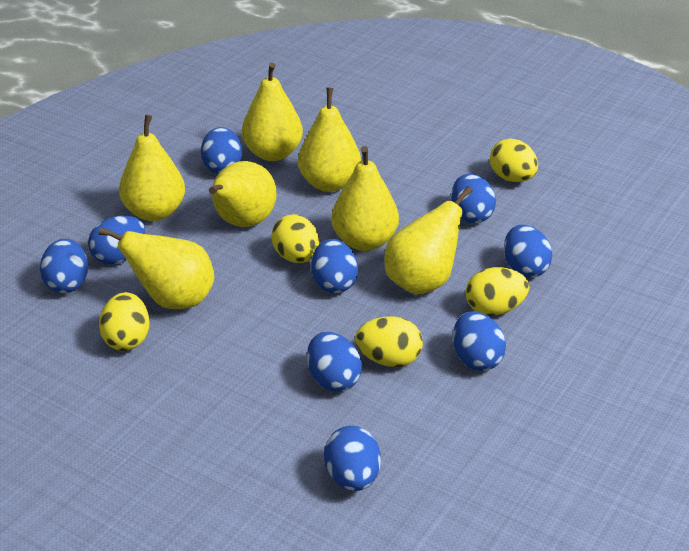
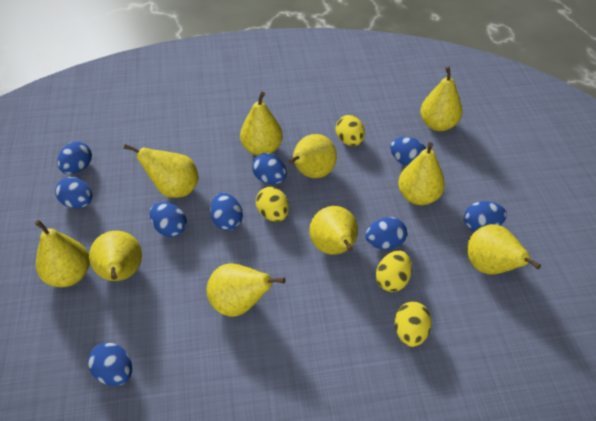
yellow egg: [99,292,150,351] [271,214,319,263] [355,316,423,367] [465,267,529,316] [490,138,538,182] = 5 -> [256,187,289,222] [336,115,365,146] [376,250,412,292] [395,301,432,347] = 4
yellow pear: [98,227,214,309] [119,115,185,221] [209,161,277,227] [242,63,303,161] [298,88,361,192] [331,146,399,251] [384,186,473,295] = 7 -> [35,220,90,287] [89,231,142,281] [124,144,199,198] [206,263,285,317] [240,92,283,156] [289,134,337,178] [309,206,358,255] [398,142,445,205] [420,67,462,131] [467,224,541,274] = 10

